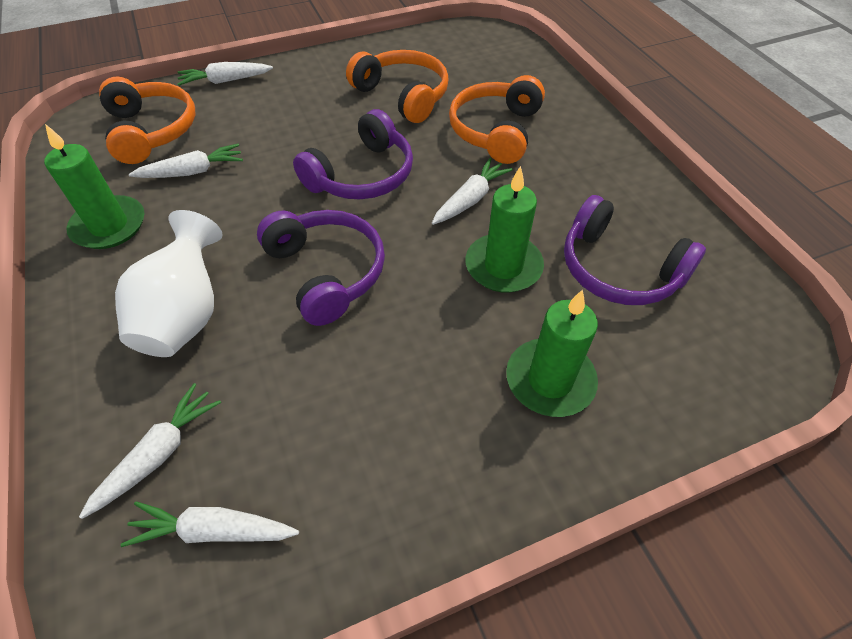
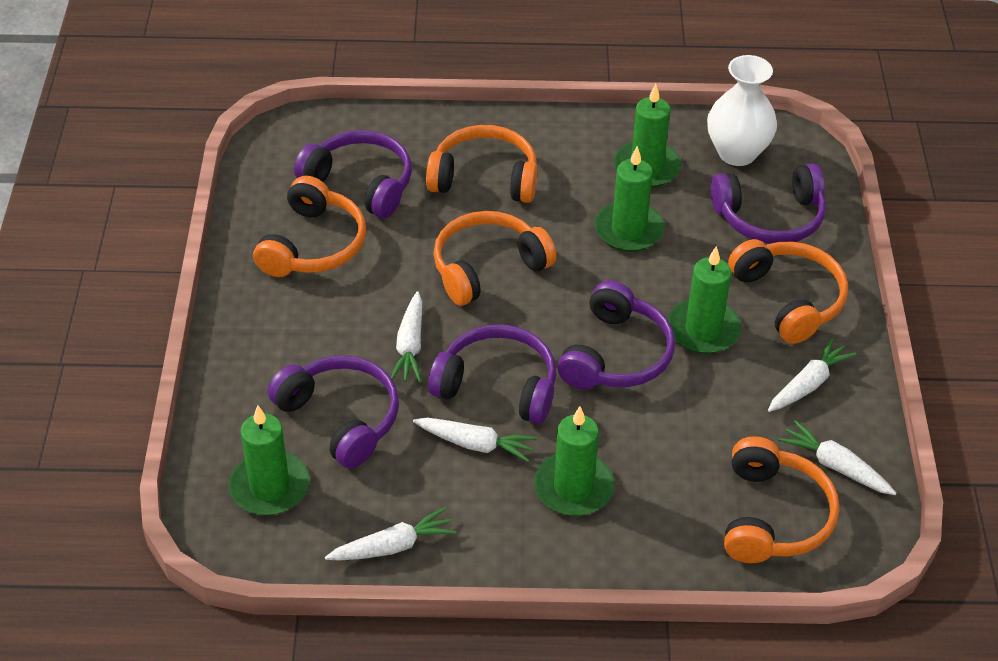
green candle: [44,124,145,249] [465,166,544,293] [506,290,598,417] = 3 -> [229,405,310,515] [534,406,614,516] [594,146,665,252] [614,84,681,188] [668,246,741,354] = 5
orange headphones: [99,76,196,164] [346,50,449,123] [449,75,545,164] = 3 -> [253,176,366,277] [426,125,537,203] [433,211,556,306] [724,436,839,563] [728,239,848,344] = 5
purple headphones: [257,210,385,326] [293,109,413,199] [564,195,706,305] = 3 -> [268,355,399,469] [294,130,412,218] [428,324,556,424] [557,280,675,389] [711,163,826,244] = 5

